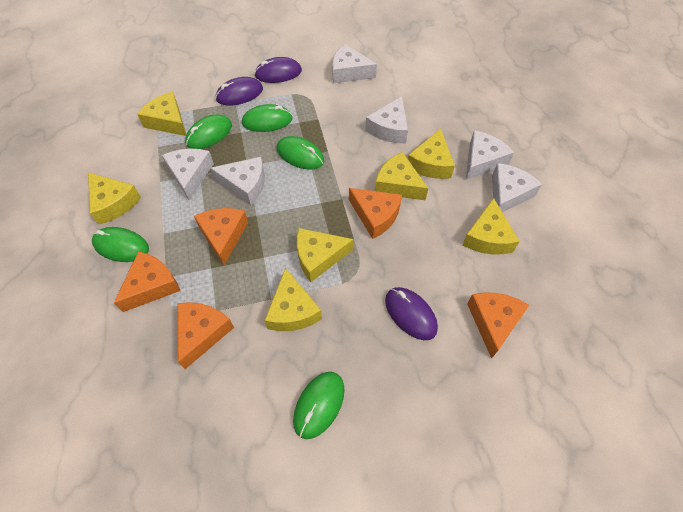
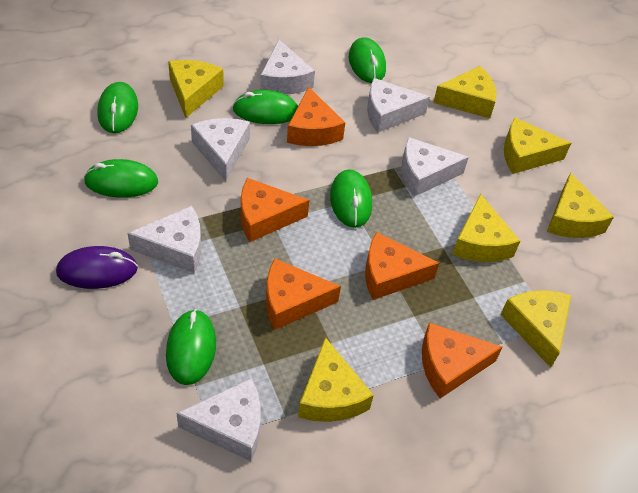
green mouse: [92,227,149,262] [185,114,232,149] [242,104,293,132] [277,136,324,170] [293,372,345,439] = 5 -> [84,159,158,198] [97,82,138,133] [166,309,216,385] [232,90,298,124] [330,169,372,228] [349,37,386,83] = 6
purple mouse: [215,77,263,106] [254,57,302,83] [385,287,438,340] = 3 -> [56,246,138,289] = 1

